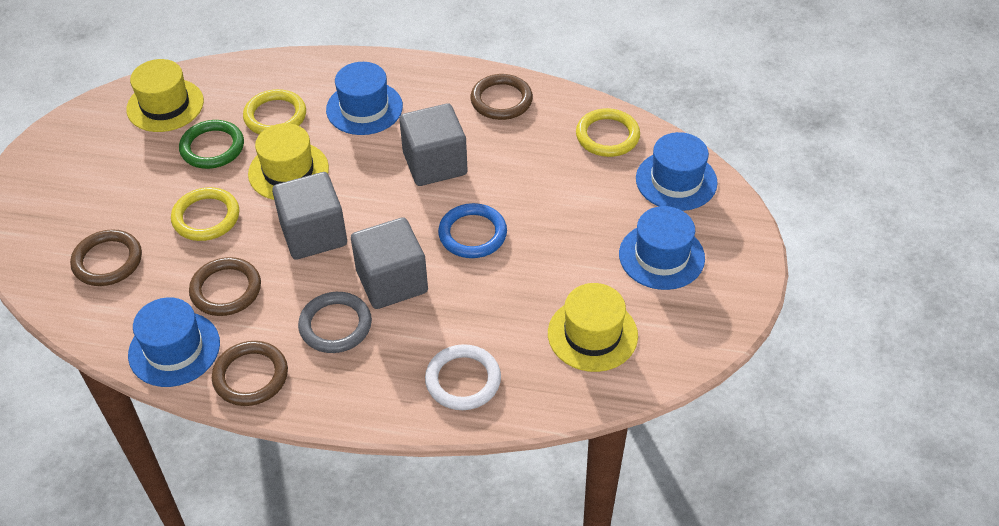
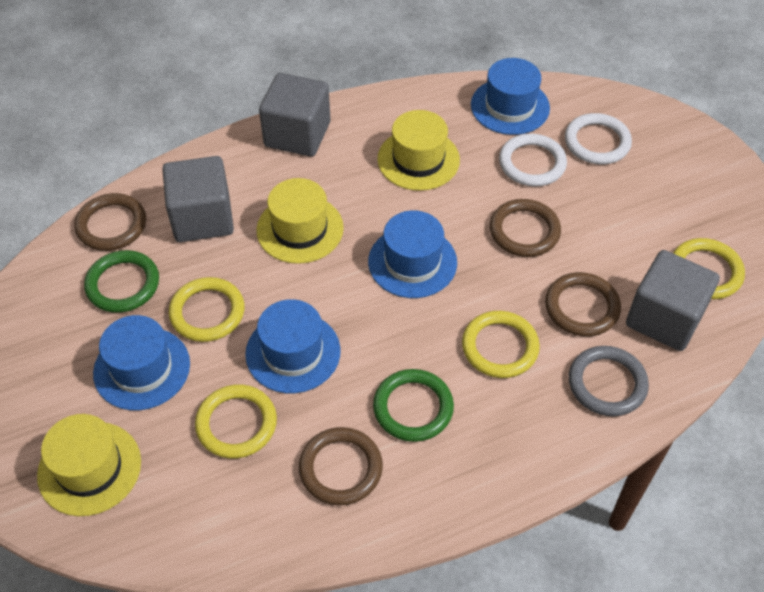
blue ring: [438,203,507,258] = 1 -> none = 0
green ring: [179,120,244,169] = 1 -> [84,250,159,313] [373,369,454,442] = 2
white ring: [425,344,501,410] = 1 -> [499,134,567,186] [565,113,632,164] = 2
yellow ring: [171,187,239,241] [243,89,306,134] [576,108,640,157] = 3 -> [169,277,245,342] [195,384,277,459] [462,311,540,378] [673,238,745,299] = 4

